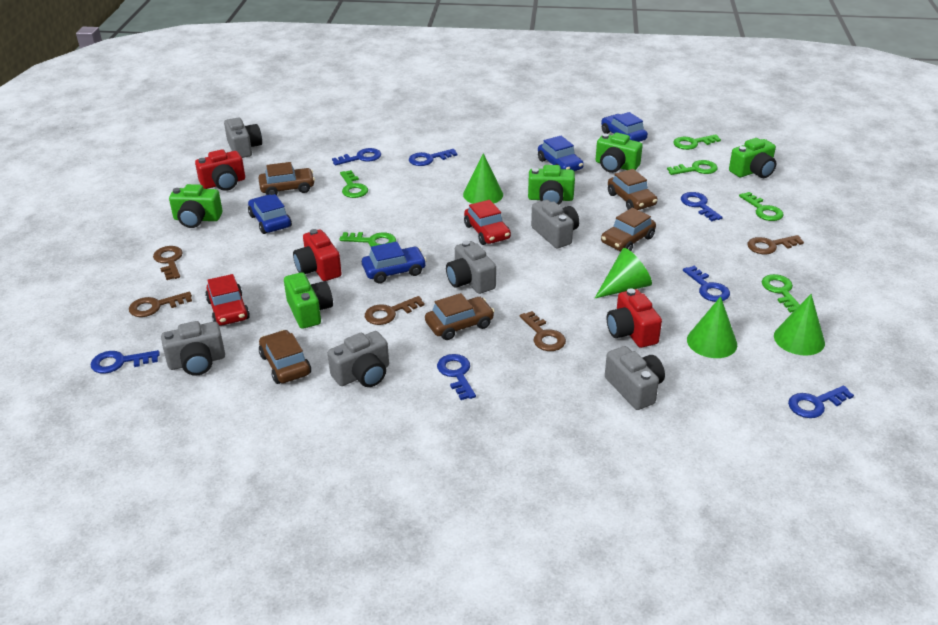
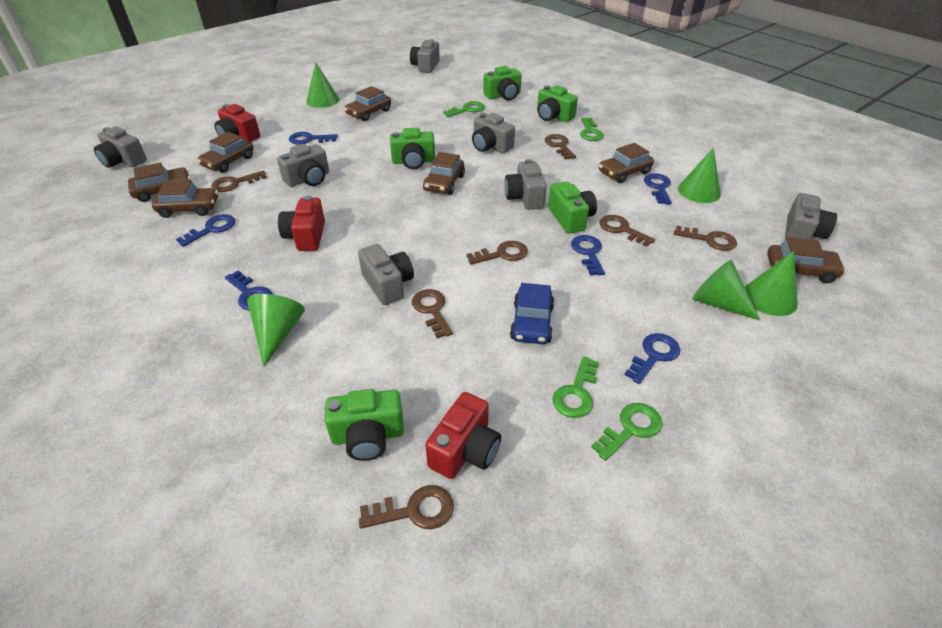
blue car: [248,194,292,234] [362,241,427,283] [538,136,584,171] [601,112,648,142] = 4 -> [510,283,554,344] = 1
blue key: [91,350,160,374] [332,148,381,166] [409,149,457,166] [437,354,476,400] [681,192,723,221] [683,266,730,302] [788,385,854,418] = 7 -> [176,214,235,247] [225,270,273,310] [289,132,338,145] [571,235,605,275] [625,333,680,384] [644,173,672,204] = 6
brown car: [258,162,315,195] [259,330,311,384] [425,293,495,340] [601,208,656,251] [608,169,658,210] = 5 -> [128,162,191,202] [152,180,218,218] [197,132,253,173] [344,86,391,121] [423,152,465,195] [599,143,654,183] [767,237,846,283] = 7
brown key: [129,292,192,317] [153,246,183,280] [365,296,425,325] [520,311,566,351] [748,235,804,254] = 5 -> [211,171,267,192] [359,485,454,529] [412,289,453,338] [467,241,528,265] [545,134,576,159] [599,215,655,247] [674,226,737,251] = 7
green cone: [463,153,503,204] [594,248,652,299] [687,296,737,358] [774,294,825,356] = 4 -> [247,294,305,367] [306,62,339,108] [678,148,721,203] [692,260,761,321] [745,251,798,316] = 5
green key: [340,170,368,198] [340,232,396,247] [667,160,718,175] [673,134,721,150] [739,192,784,221] [762,274,800,313] = 6 -> [443,101,485,117] [553,356,599,418] [580,118,604,141] [591,403,662,461] = 4
grey camera: [161,321,225,376] [224,118,262,158] [328,331,389,387] [446,240,496,294] [531,200,579,248] [605,346,665,410] = 6 -> [94,127,147,168] [277,144,329,187] [358,244,414,305] [410,39,440,73] [472,113,515,153] [504,159,547,210] [785,193,837,239] = 7
red car: [205,274,250,325] [464,200,511,245] = 2 -> none = 0

